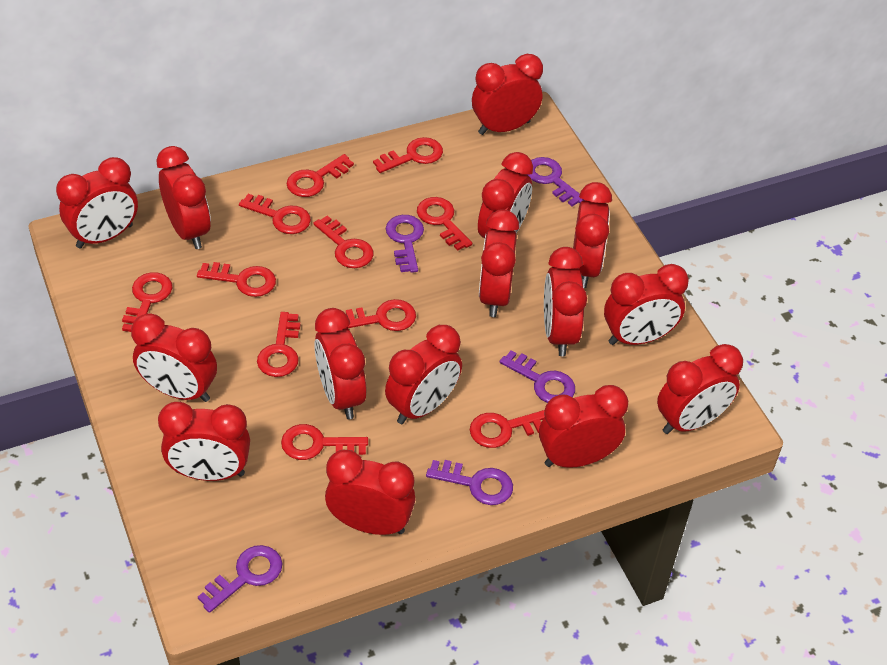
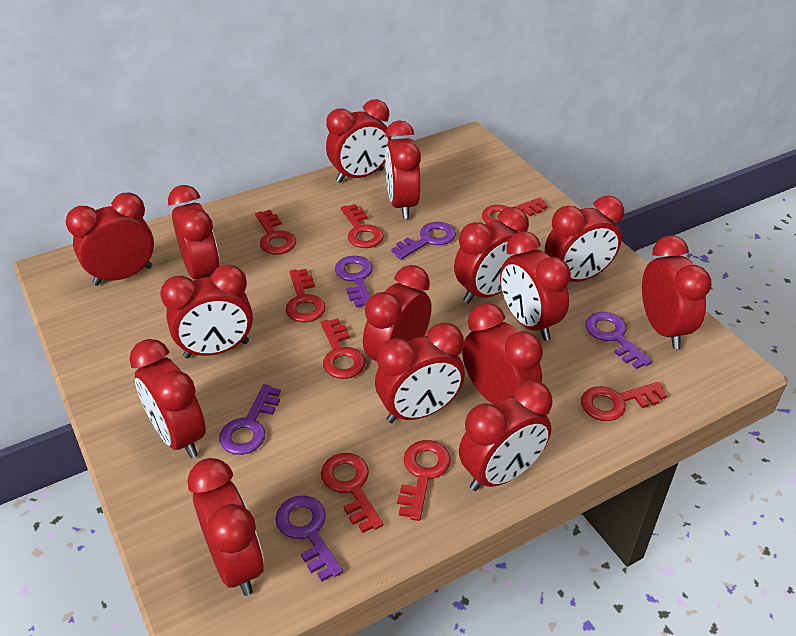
red key: [122,272,172,332] [197,262,276,297] [239,194,311,234] [257,312,300,377] [281,424,368,460] [287,154,354,197] [313,215,374,268] [346,299,416,331] [373,137,443,173] [417,197,472,251] [470,410,545,448] = 11 -> [255,210,296,254] [286,269,326,323] [321,318,365,379] [321,453,383,533] [341,204,384,248] [397,440,451,521] [482,198,548,223] [581,382,667,421] = 8

